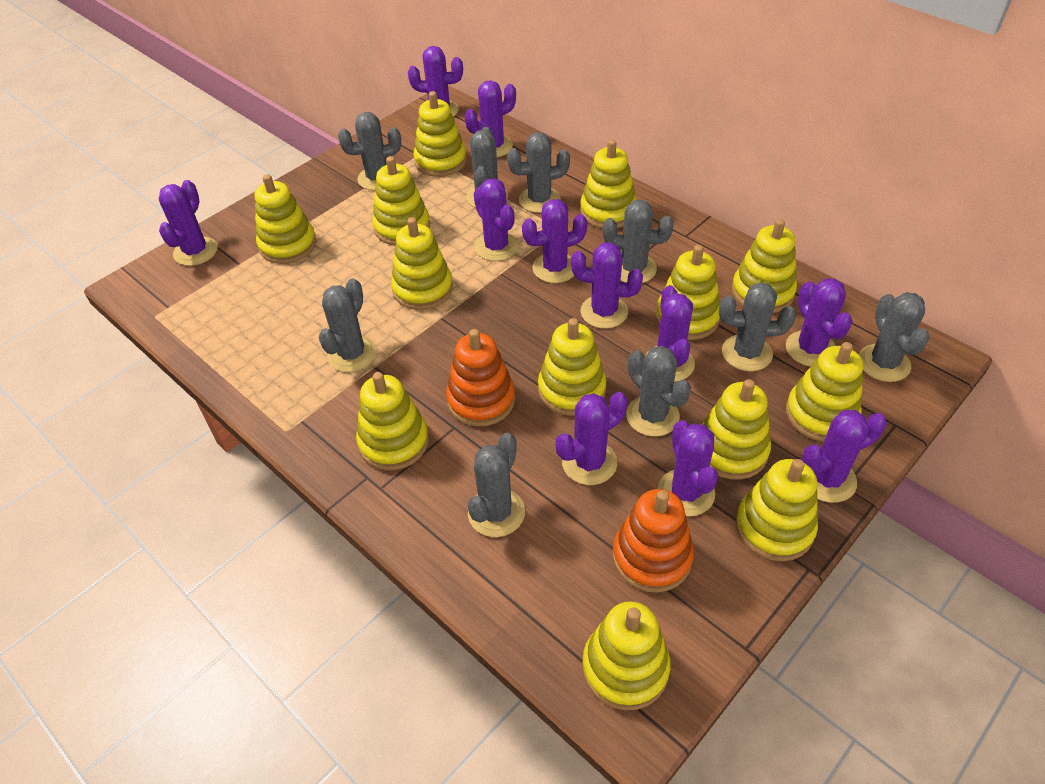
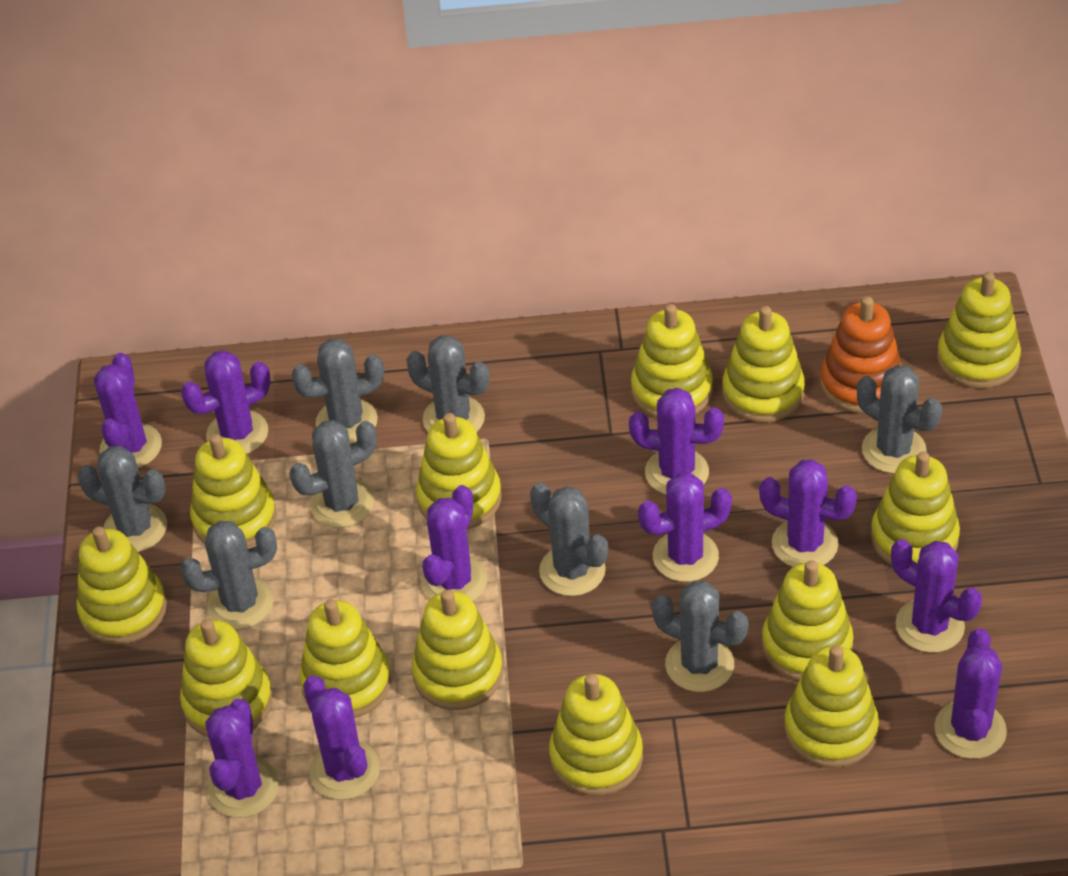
grey cactus: [319,278,376,372] [338,112,401,190] [466,127,508,208] [468,433,525,537] [507,132,570,213] [603,200,674,283] [626,346,691,436] [719,282,796,371] [859,292,930,382] = 9 -> [77,446,167,552] [180,521,277,630] [289,420,377,528] [291,339,384,444] [406,335,490,432] [530,482,608,596] [652,581,748,692] [857,365,942,474] = 8
orange stacking toy: [446,329,515,427] [613,489,694,593] = 2 -> [820,296,902,413] = 1
purple cactus: [159,180,217,266] [408,46,463,117] [465,80,516,157] [474,178,519,261] [522,199,587,283] [556,392,627,485] [571,242,643,329] [645,285,695,382] [658,420,718,517] [786,278,852,367] [802,410,887,503] = 11 -> [94,353,162,468] [181,350,271,454] [205,699,279,818] [303,676,380,800] [421,485,487,601] [629,388,724,495] [638,473,732,582] [759,459,857,567] [891,539,982,653] [934,628,1007,759] = 10

